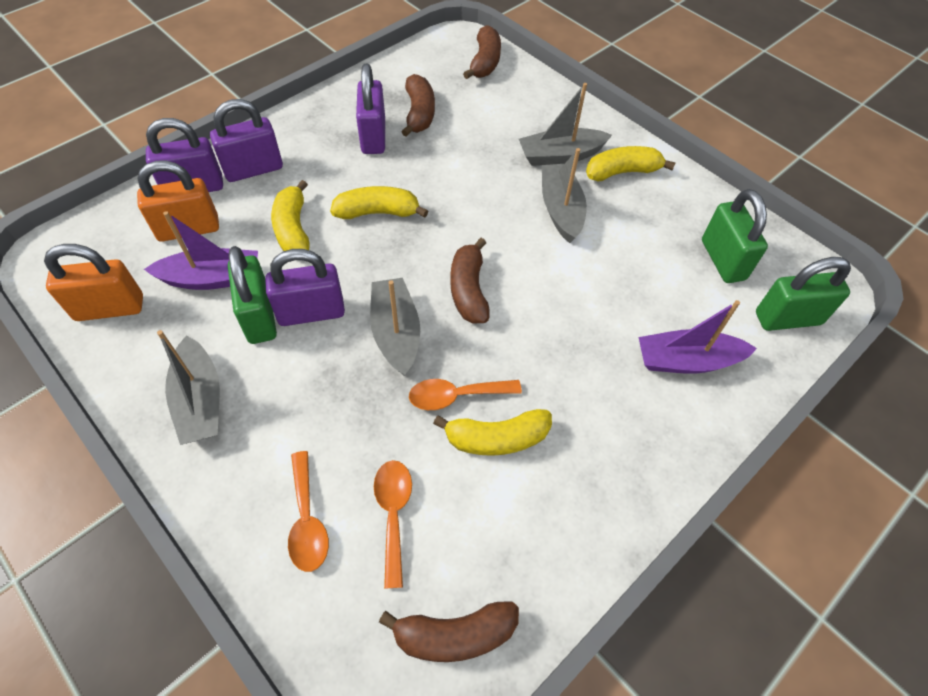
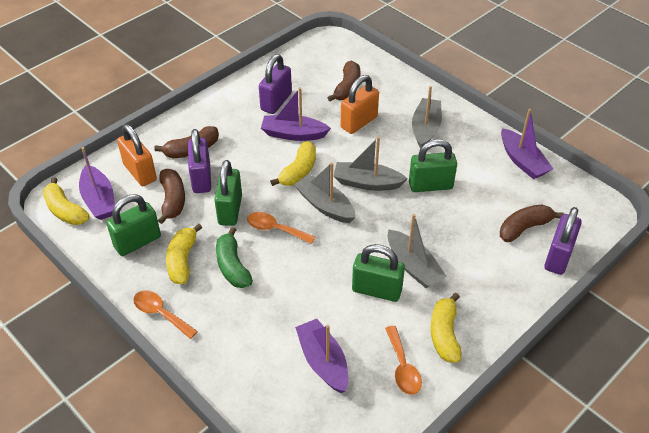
green banana: none = 0 -> [216,227,253,288] = 1
green padlock: [228,246,277,344] [702,189,768,283] [756,257,851,331] = 3 -> [107,195,161,256] [214,160,242,226] [352,244,405,302] [409,139,457,192] = 4
purple boat: [144,211,258,290] [638,300,757,374] = 2 -> [79,147,115,220] [261,87,331,141] [295,319,348,393] [501,109,553,179] = 4
purple padlock: [146,118,223,192] [210,99,283,182] [265,249,345,326] [356,64,385,154] = 4 -> [188,129,211,193] [259,54,292,114] [544,207,582,275] = 3

